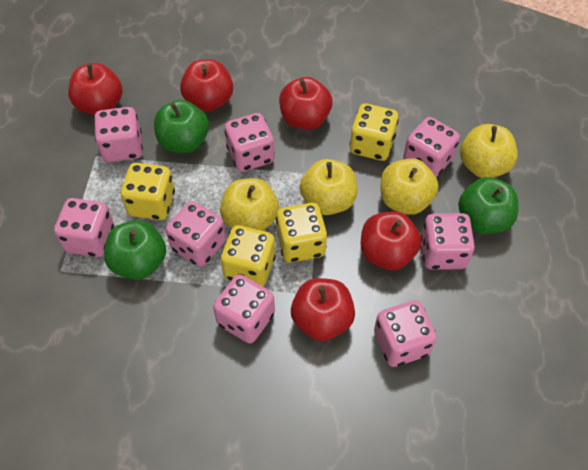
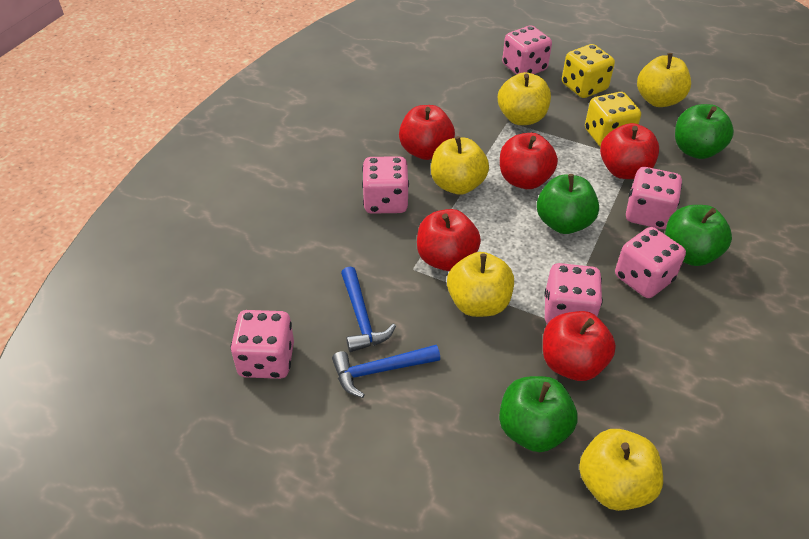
blue hammer: none = 0 -> [332,345,440,398] [341,266,396,352] = 2
green apple: [104,220,166,280] [154,100,209,153] [458,177,519,234] = 3 -> [499,376,578,452] [537,174,599,234] [665,205,732,266] [675,104,734,159] = 4
pink dice: [54,198,114,257] [95,107,143,162] [166,201,226,267] [213,274,275,343] [225,113,275,172] [374,300,437,367] [403,117,460,177] [421,213,475,270] = 8 -> [230,310,294,379] [362,156,409,214] [502,26,552,75] [544,263,603,324] [615,227,686,298] [626,167,682,229] = 6
yellow apple: [220,178,279,231] [300,159,357,215] [381,158,439,215] [460,124,518,178] = 4 -> [431,136,489,195] [447,252,514,317] [498,72,551,125] [579,429,663,511] [637,53,691,107] = 5
yellow dice: [121,163,175,220] [221,225,276,286] [276,203,328,263] [349,103,399,161] = 4 -> [562,44,615,98] [585,92,641,147] = 2

